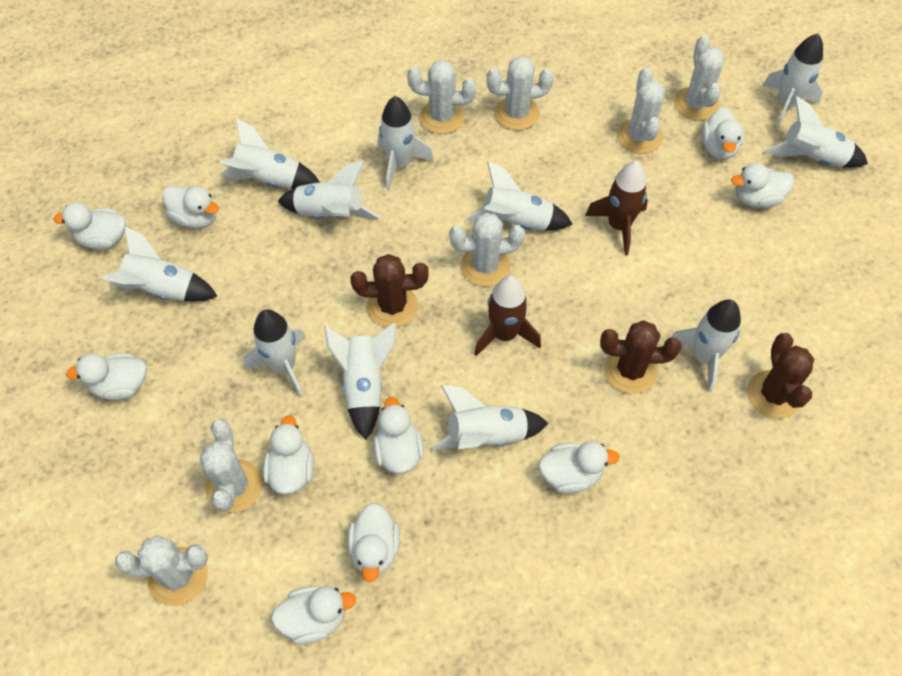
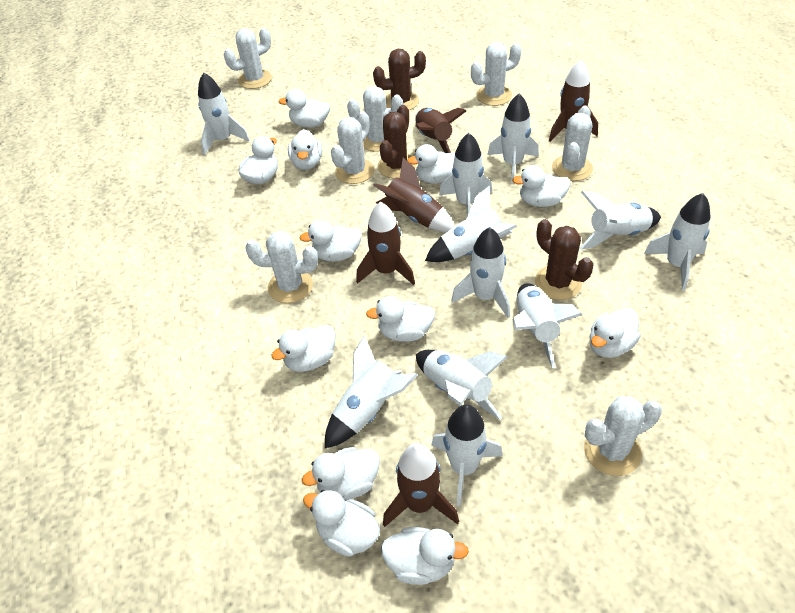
brown rocket: [474,275,541,356] [585,161,648,256] = 2 -> [356,202,415,285] [373,158,454,232] [383,443,459,527] [415,108,466,153] [549,60,598,142] = 5
white duck: [53,202,126,250] [66,353,147,400] [163,186,219,229] [263,415,314,495] [271,586,356,644] [347,503,400,582] [373,397,424,474] [538,441,619,493] [701,107,744,160] [731,163,794,208] = 10 -> [239,136,278,184] [271,325,336,372] [279,89,330,128] [288,129,322,170] [299,220,362,262] [302,447,380,500] [303,490,380,557] [366,296,435,342] [381,527,469,585] [407,144,455,184] [512,165,571,207] [590,308,641,358] = 12

